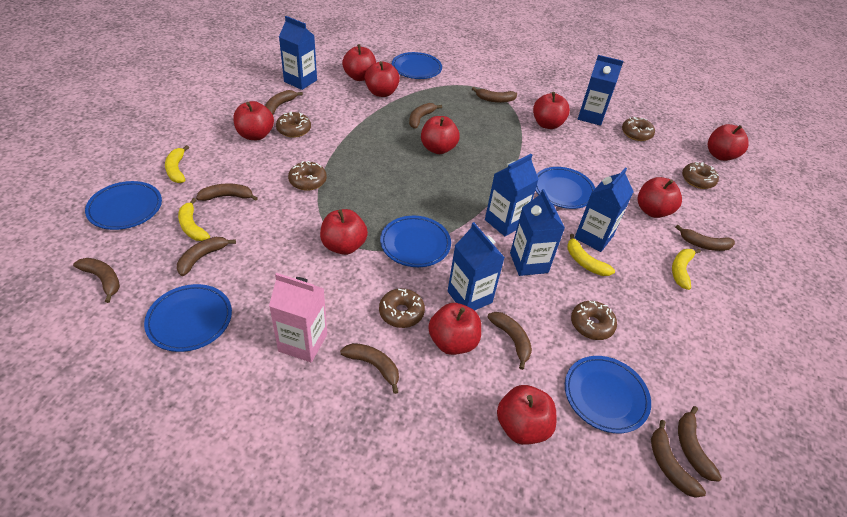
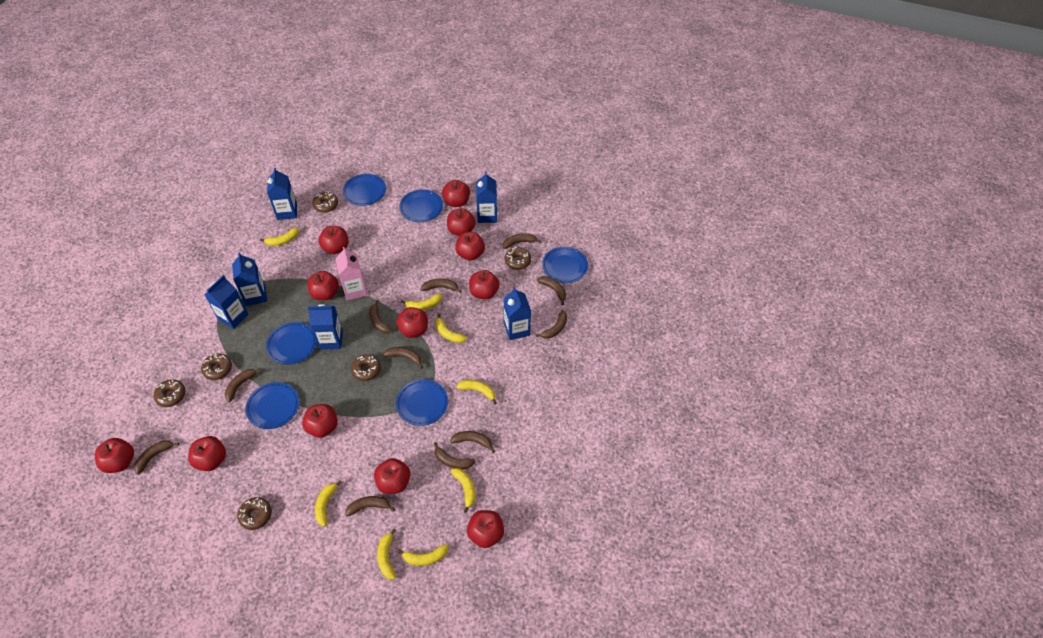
red apple: [233,101,274,140] [320,209,368,255] [342,44,376,81] [365,61,400,97] [421,116,460,154] [428,303,481,355] [497,385,557,445] [533,92,570,129] [638,177,682,218] [708,124,749,161] = 10 -> [95,438,134,473] [188,436,226,471] [302,404,338,438] [307,271,339,300] [318,226,349,254] [374,458,410,494] [396,307,428,338] [442,180,470,207] [447,208,476,236] [455,232,485,261] [467,510,504,548] [469,270,499,300] = 12
yellow banana: [165,145,189,183] [178,198,210,241] [567,234,615,276] [672,249,701,290] = 4 -> [260,227,299,246] [315,480,342,527] [377,529,396,579] [397,544,448,566] [401,293,442,310] [436,314,467,343] [451,468,475,513] [456,380,497,404] = 8

